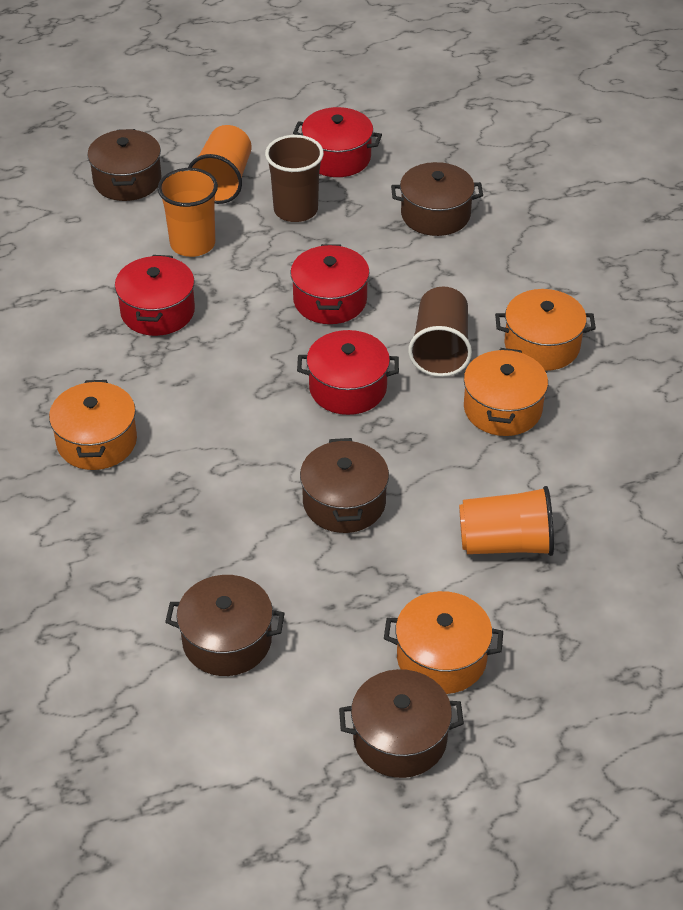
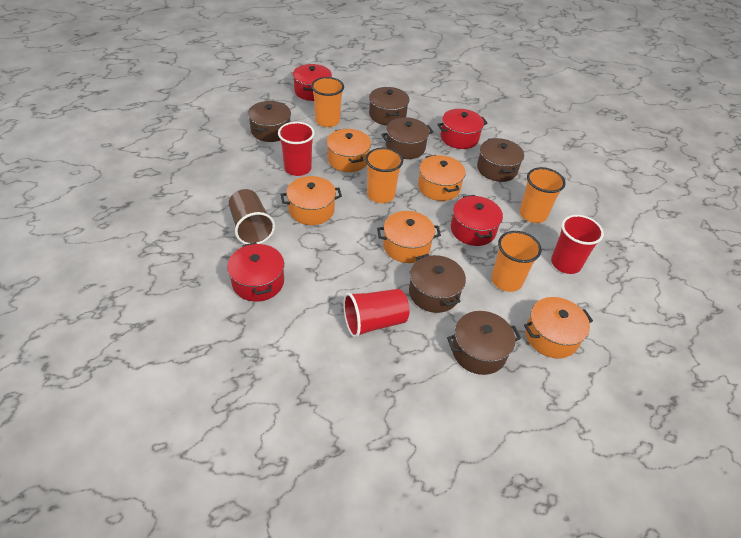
brown cup: [265,135,324,222] [408,287,472,377] = 2 -> [229,189,275,244] = 1
brown pot: [87,129,162,201] [165,575,285,676] [300,438,389,533] [339,669,464,778] [391,162,483,236] = 5 -> [248,101,291,142] [369,87,409,125] [381,117,433,159] [409,254,466,313] [447,311,521,375] [477,138,524,182] = 6
orange cup: [158,168,218,257] [188,125,252,204] [459,486,554,556] = 3 -> [311,77,344,127] [366,148,403,203] [491,231,542,292] [519,167,566,223] = 4
orange pot: [49,380,137,470] [384,591,503,694] [464,348,548,436] [495,289,596,371] = 4 -> [281,176,342,225] [326,129,371,172] [377,211,441,263] [418,155,466,201] [524,297,593,358] = 5
red cup: none = 0 -> [278,122,315,176] [343,289,410,338] [551,215,604,274] = 3

